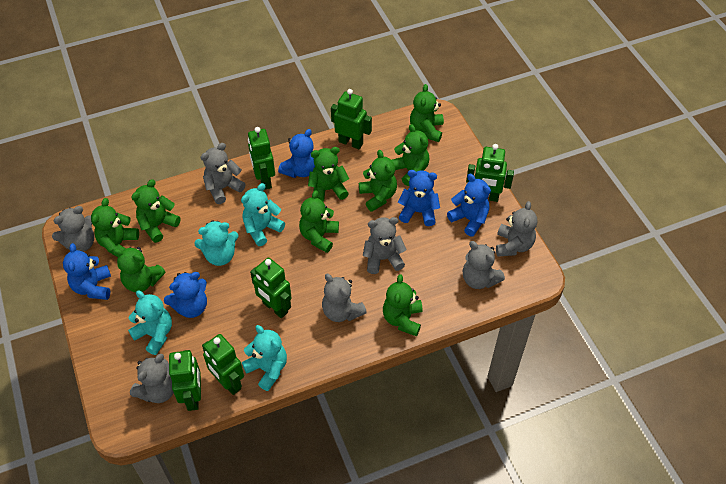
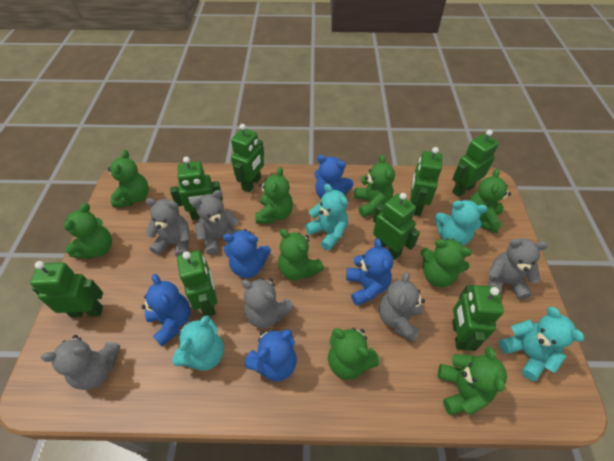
green robot: [169,350,201,411] [202,334,244,395] [248,127,275,190] [250,258,292,318] [331,89,372,149] [466,144,514,202] = 6 -> [30,261,103,318] [170,157,223,220] [177,250,217,316] [231,124,264,192] [373,193,420,260] [410,147,442,216] [452,130,499,197] [452,285,504,351] = 8
grey teddy bear: [52,206,94,252] [130,354,174,403] [200,143,246,204] [322,274,367,322] [363,217,407,274] [463,241,505,289] [496,201,537,256] = 7 -> [41,335,120,390] [145,198,190,257] [191,190,239,255] [241,278,294,328] [379,272,425,342] [488,238,548,300] = 6

